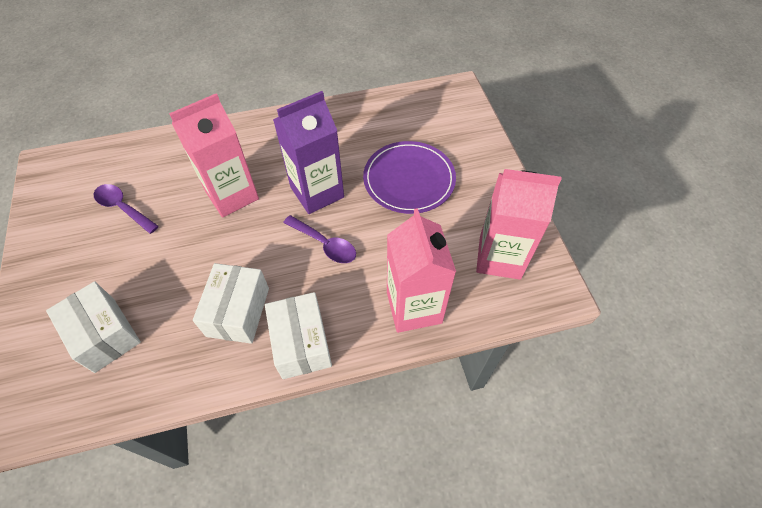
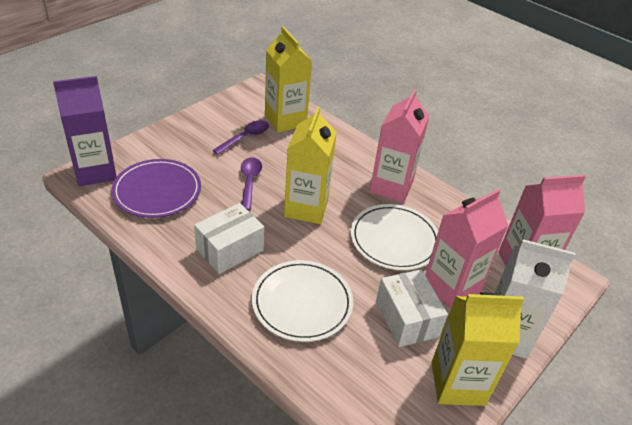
white box: [46,281,141,373] [193,263,269,344] [265,292,332,379] = 3 -> [194,203,264,274] [376,270,448,347] = 2
white carton: none = 0 -> [495,239,575,359] = 1
white plate: none = 0 -> [252,260,353,342] [351,204,438,271] = 2
yellow carton: none = 0 -> [265,26,312,133] [284,106,337,224] [431,292,524,406] = 3

